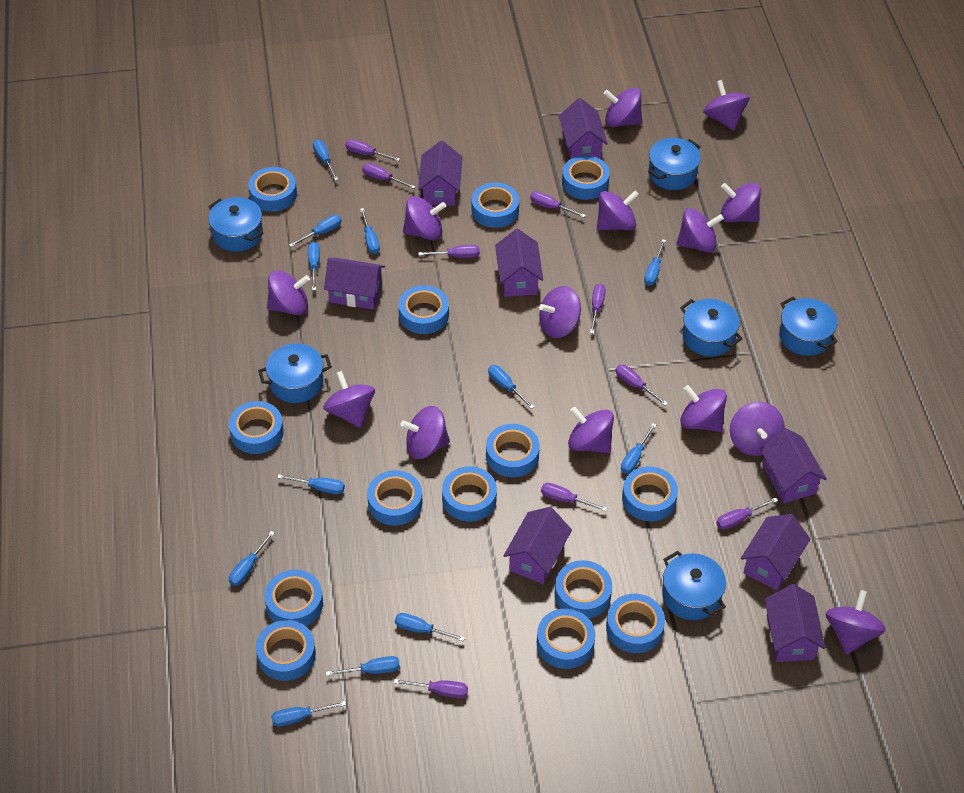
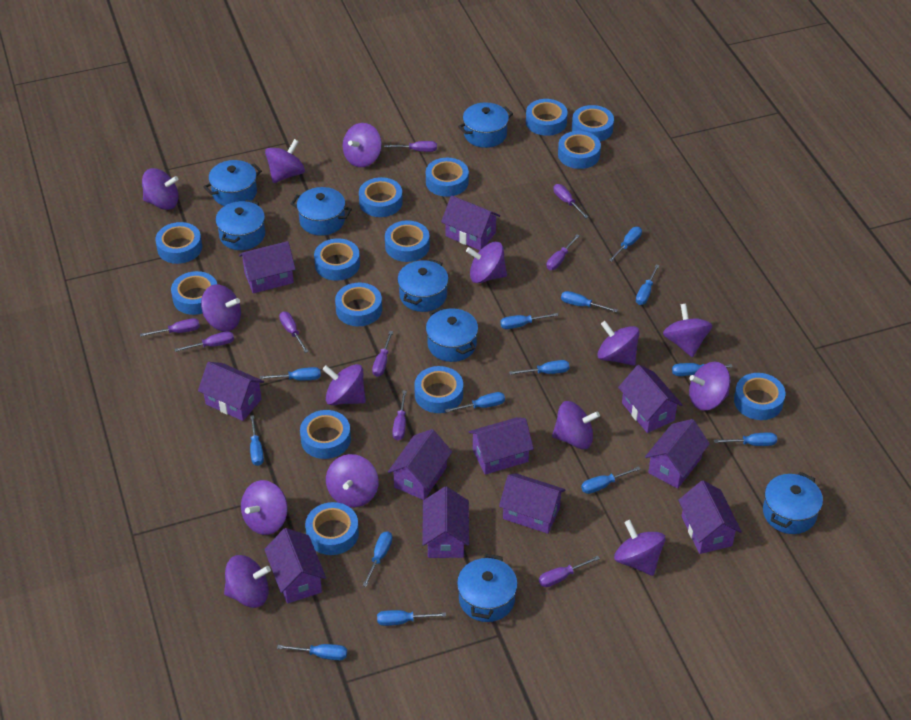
blue pot: [208,197,264,252] [258,344,332,403] [648,138,701,190] [662,551,726,620] [680,299,743,357] [779,297,838,356] = 6 -> [204,160,262,206] [215,200,265,250] [291,187,352,236] [397,259,449,312] [426,307,478,362] [457,554,518,622] [458,102,513,148] [763,472,823,534] = 8
blue screwdriver: [229,531,275,586] [271,701,346,727] [277,474,345,494] [289,215,342,247] [308,242,320,290] [313,139,339,180] [326,656,400,676] [360,208,380,254] [395,613,465,641] [488,365,534,409] [621,423,656,474] [644,239,666,286] = 12 -> [250,415,264,466] [260,367,321,381] [277,644,347,660] [362,531,393,587] [377,610,446,626] [445,392,505,413] [500,313,558,329] [509,360,570,375] [561,291,618,312] [581,466,641,494] [609,227,642,262] [636,264,659,305] [672,363,733,376] [714,432,777,446] = 14
purple house: [324,258,385,310] [418,141,462,206] [495,229,543,297] [504,507,572,584] [559,98,608,159] [741,514,810,590] [760,428,827,503] [765,584,825,662] = 8 -> [198,362,264,421] [239,241,296,293] [264,528,326,604] [388,429,452,500] [422,486,469,558] [441,196,500,250] [469,417,534,475] [499,473,566,534] [618,365,683,433] [645,419,710,489] [678,480,742,554] = 11

